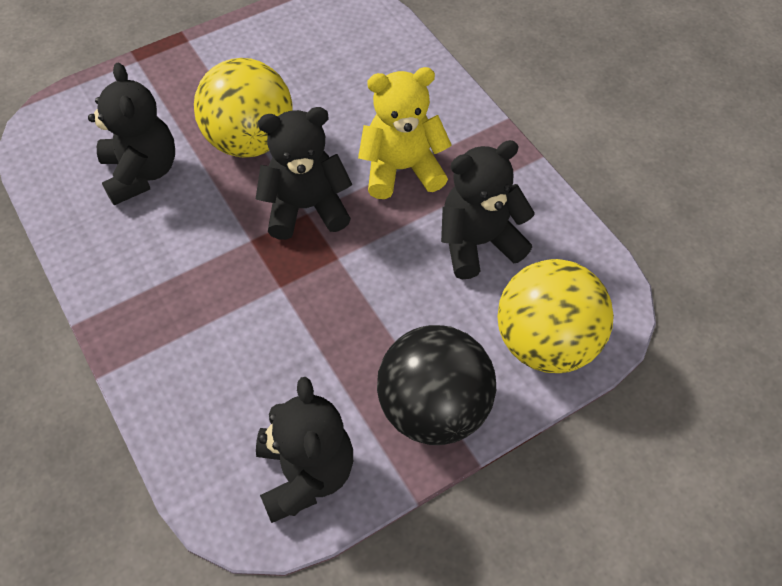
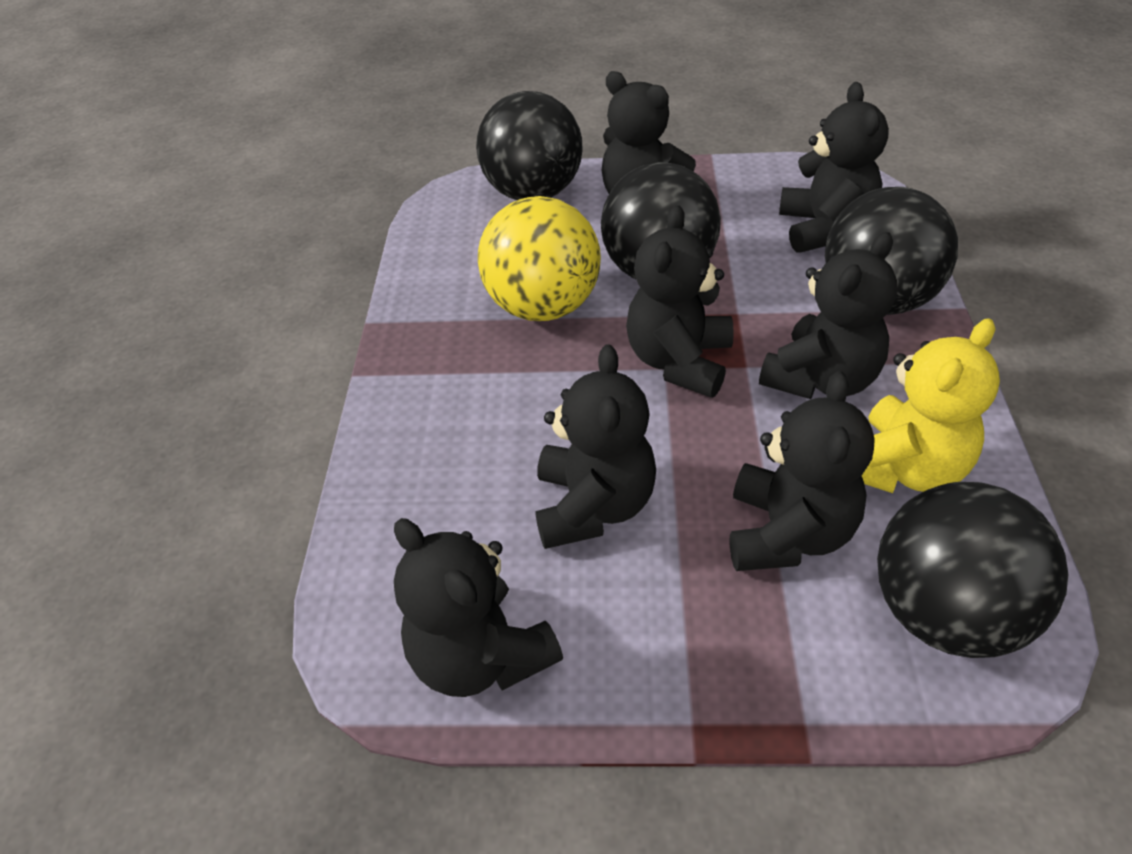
black ball: [377,325,496,445] = 1 -> [476,91,583,200] [601,162,721,280] [825,187,958,315] [877,482,1068,658] = 4
black teddy bear: [88,63,175,205] [256,107,352,240] [256,377,353,523] [441,140,535,279] = 4 -> [394,518,563,697] [536,344,656,549] [601,71,696,193] [626,205,734,398] [730,371,875,571] [759,232,897,399] [779,82,889,253] = 7
yellow ball: [194,58,293,158] [497,259,614,373] = 2 -> [478,196,601,321] = 1

